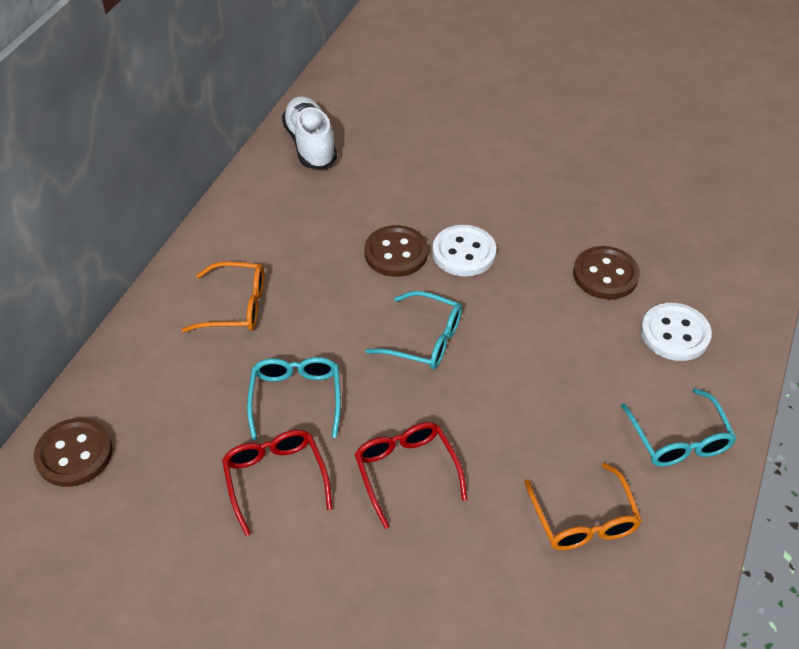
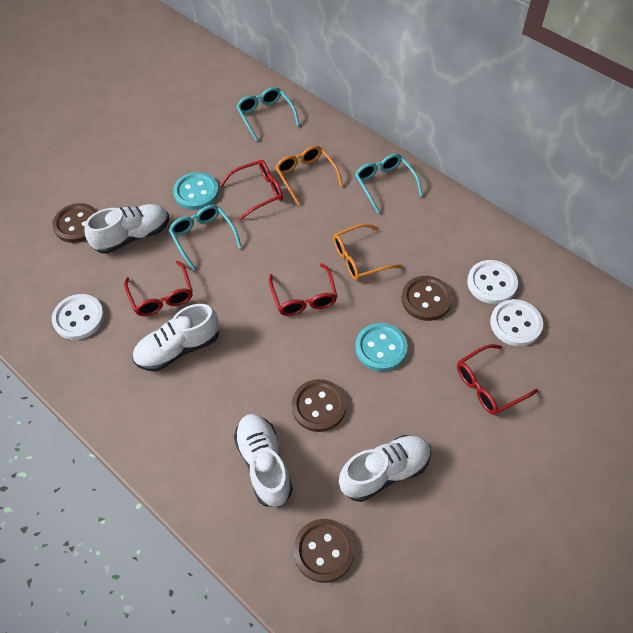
brown button: [34,418,113,487] [364,225,428,277] [573,246,640,299] = 3 -> [52,203,97,243] [292,379,346,432] [293,519,354,583] [402,276,452,321] = 4
red glasses: [222,430,332,536] [355,422,467,529] = 2 -> [124,261,193,316] [220,160,283,220] [269,263,337,316] [457,344,538,415] = 4
turquoise button: none = 0 -> [173,172,219,210] [355,323,408,371] = 2
white button: [432,225,496,276] [641,303,712,361] = 2 -> [52,294,104,340] [467,260,518,304] [490,299,543,346] = 3
white shoe: [282,96,337,169] = 1 -> [84,204,169,254] [132,304,219,371] [234,414,293,507] [339,435,431,502] = 4

